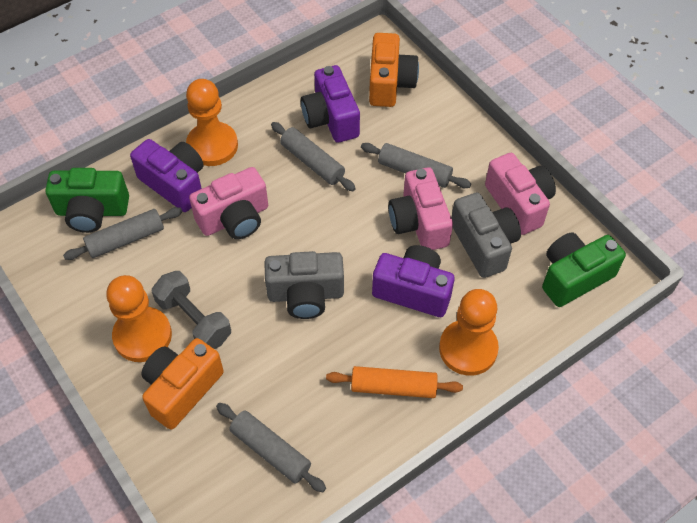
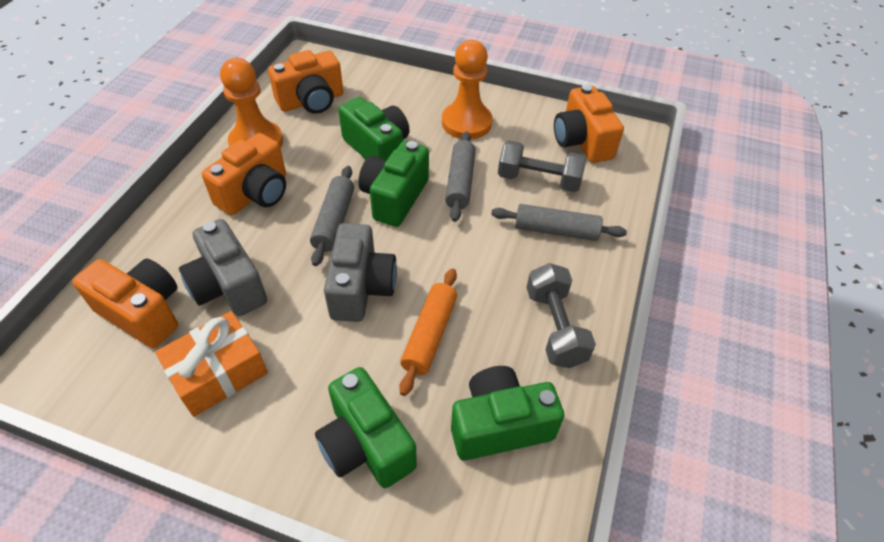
green camera: [45,168,129,233] [542,232,626,307] = 2 -> [315,367,417,488] [338,97,410,160] [358,141,429,227] [451,366,564,461] = 4
grey dumbbell: [152,271,231,349] = 1 -> [498,140,586,192] [526,263,596,368] = 2
grey rolling pin: [63,207,182,260] [216,403,326,492] [271,122,356,191] [361,143,471,188] = 4 -> [310,166,354,266] [445,132,476,222] [491,204,627,241] = 3
orange camera: [141,338,224,430] [369,33,419,107] = 2 -> [72,258,178,348] [202,133,286,215] [268,50,343,114] [554,85,624,163] = 4
orange gift: none = 0 -> [155,311,268,417] = 1
orange pawn: [106,275,172,362] [186,79,238,166] [439,289,499,376] = 3 -> [220,58,283,148] [442,40,492,139] = 2
pink camera: [189,167,268,239] [388,167,453,250] [485,153,556,235] = 3 -> none = 0
purple camera: [130,139,204,212] [301,65,360,143] [372,245,455,317] = 3 -> none = 0

